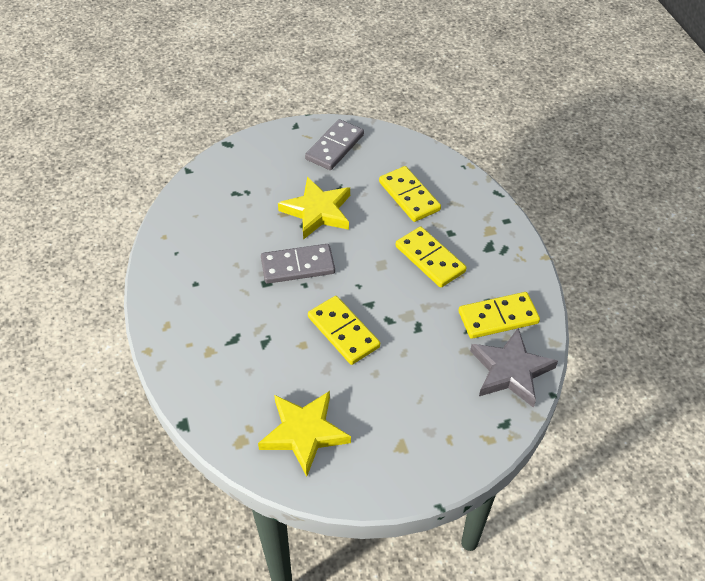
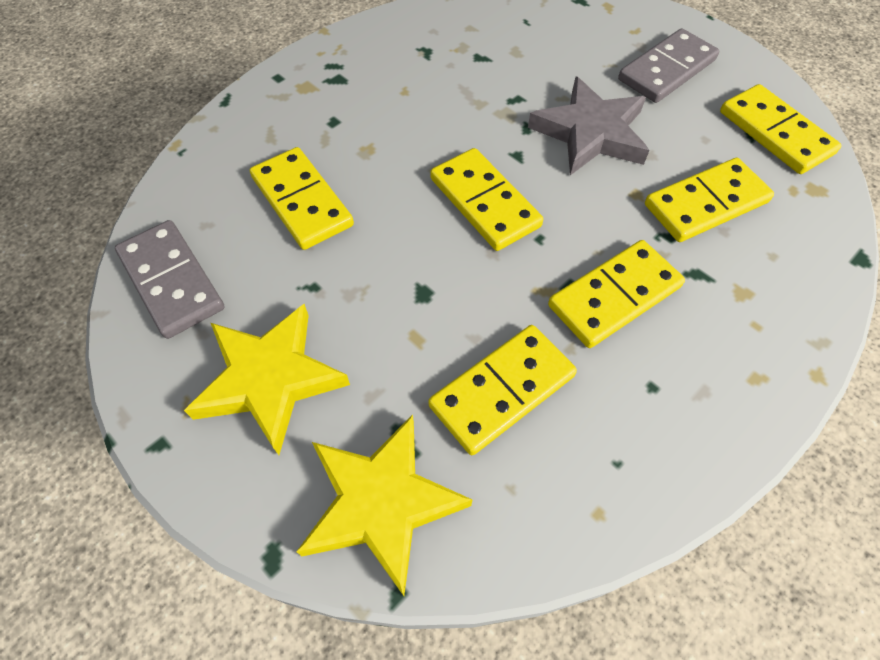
yellow domino: [308,296,380,365] [379,166,441,222] [396,227,466,288] [459,292,540,339] = 4 -> [250,147,354,250] [428,325,577,455] [430,148,543,251] [548,240,685,348] [645,158,774,242] [720,84,842,174] = 6

